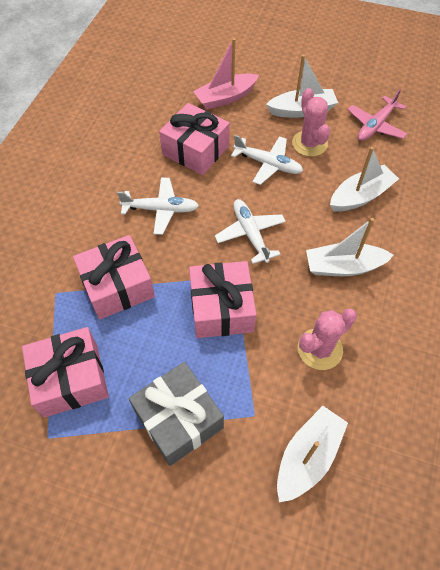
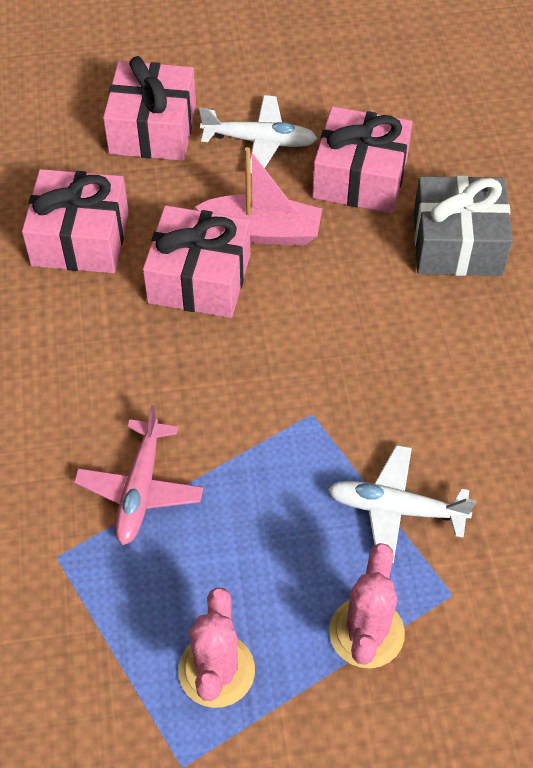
white boat: [266,54,338,118] [277,406,348,502] [306,218,394,276] [330,147,399,212] = 4 -> none = 0
white plane: [117,177,199,235] [215,199,286,264] [231,135,303,185] = 3 -> [199,95,317,173] [328,445,476,563] = 2

